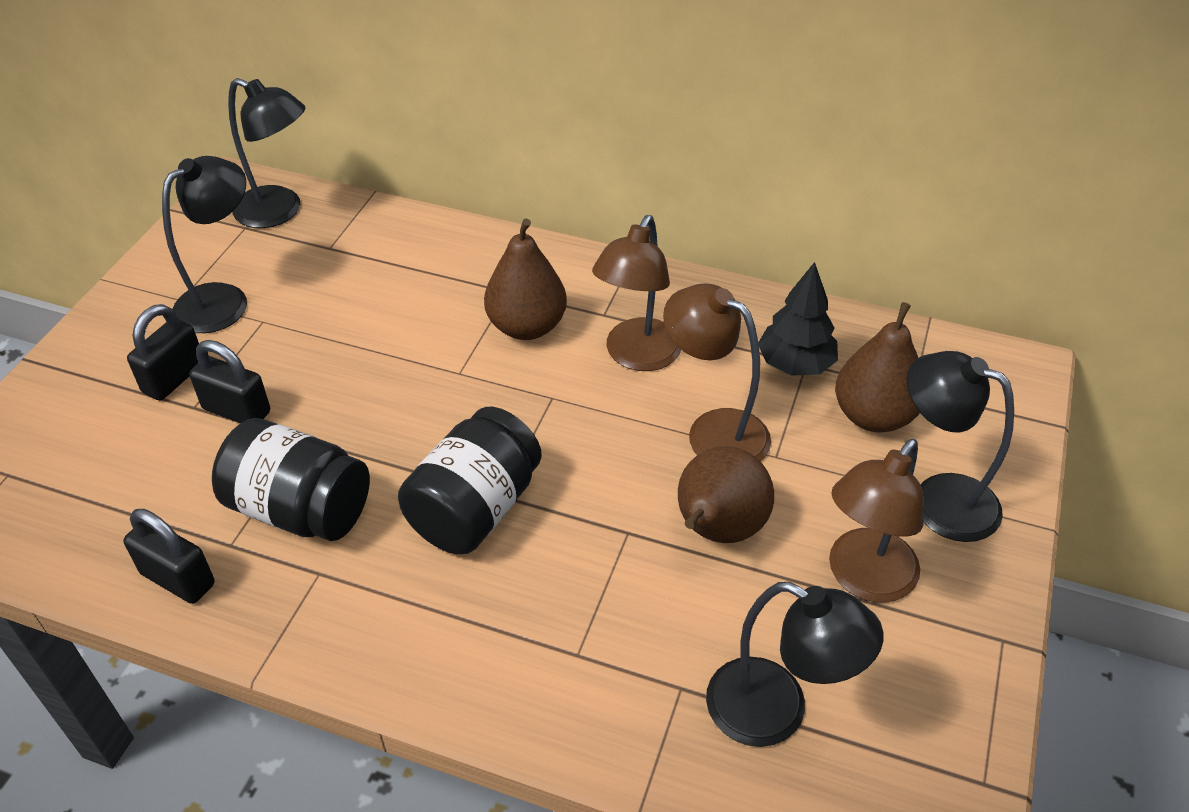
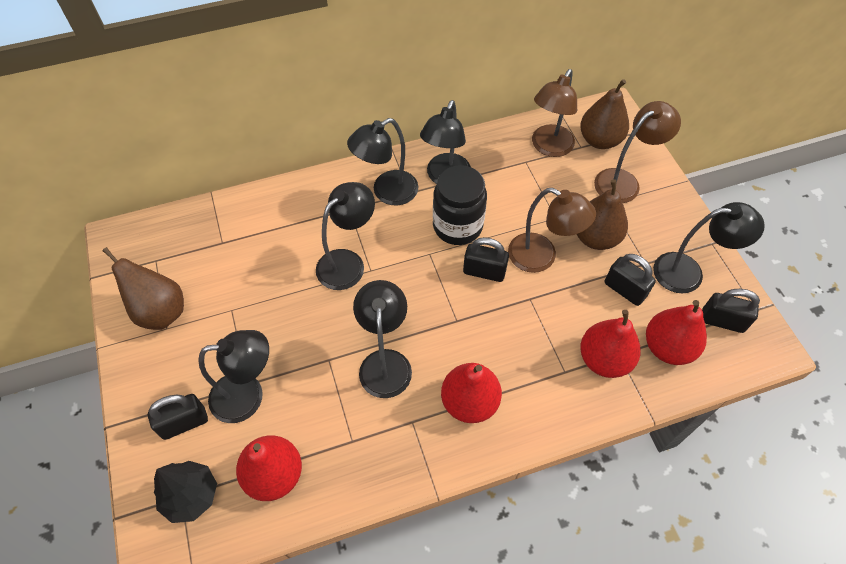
black jar: [212,418,370,541] [398,407,542,554] = 2 -> [433,165,487,245] = 1
black lamp: [162,156,247,333] [228,78,305,228] [706,582,884,747] [907,351,1014,542] = 4 -> [198,330,269,423] [316,182,375,290] [347,118,418,206] [353,280,412,398] [420,100,471,184] [653,202,765,294] = 6
black padlock: [123,509,215,604] [127,304,199,400] [189,340,270,423] = 3 -> [148,394,208,440] [463,237,509,282] [605,254,656,306] [702,289,760,333] = 4
red pear: none = 0 -> [236,436,302,501] [441,363,502,423] [580,310,641,378] [646,300,707,365] = 4

